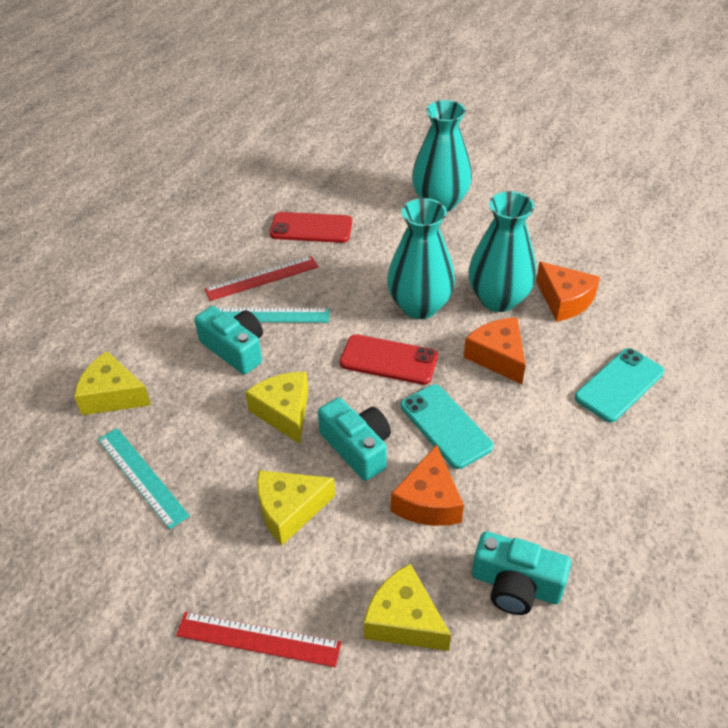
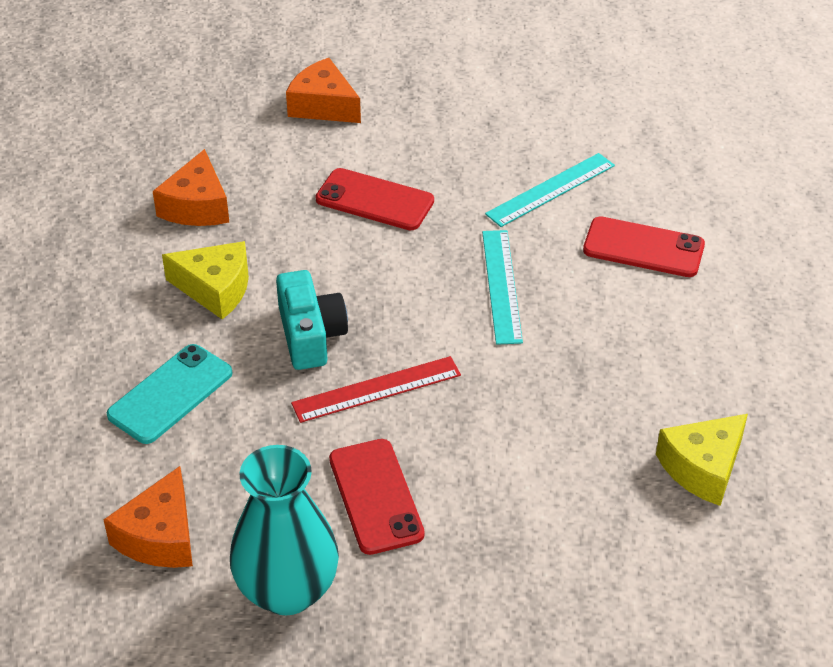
red phone: [270,212,352,243] [340,334,438,385] = 2 -> [316,168,434,230] [329,439,425,555] [583,216,705,277] = 3
red ruler: [176,612,342,667] [204,256,319,301] = 2 -> [291,356,461,423] = 1
turquoise camera: [195,306,263,374] [318,398,391,481] [472,531,571,615] = 3 -> [276,270,348,370] = 1
turquoise phone: [401,385,493,469] [575,348,664,422] = 2 -> [107,344,232,444] = 1
turquoise vase: [387,198,455,319] [412,100,472,212] [468,191,537,312] = 3 -> [230,445,339,615] = 1
yellow cheese: [74,351,151,415] [245,372,308,444] [257,470,335,545] [364,564,451,651] = 4 -> [162,241,249,319] [656,414,748,506] = 2

